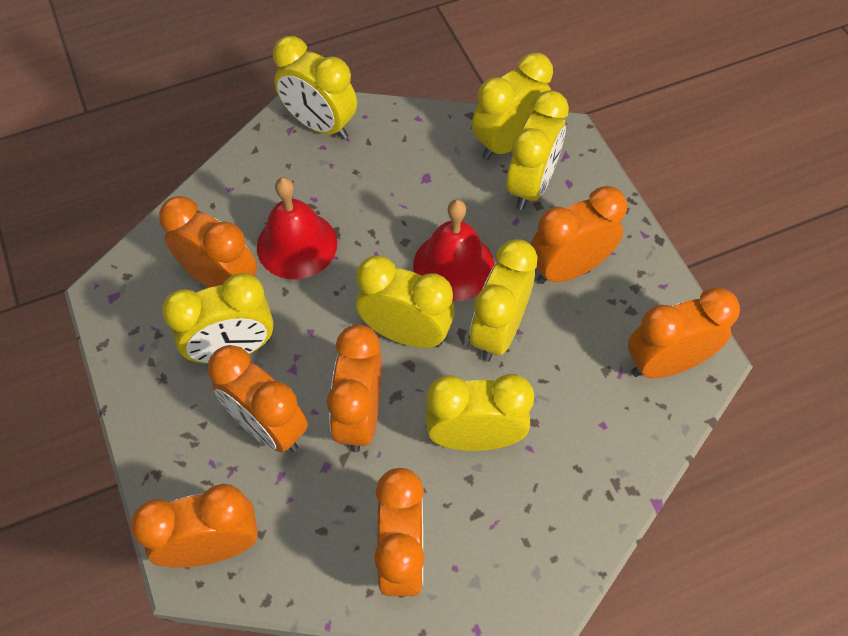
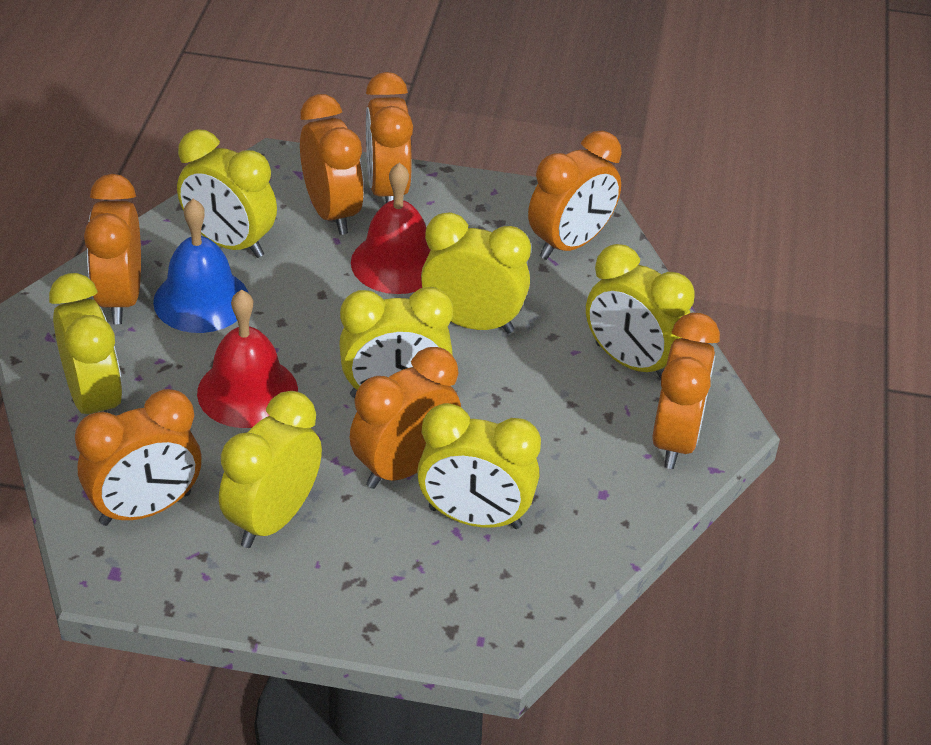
blue bell: none = 0 -> [153,199,249,333] = 1

